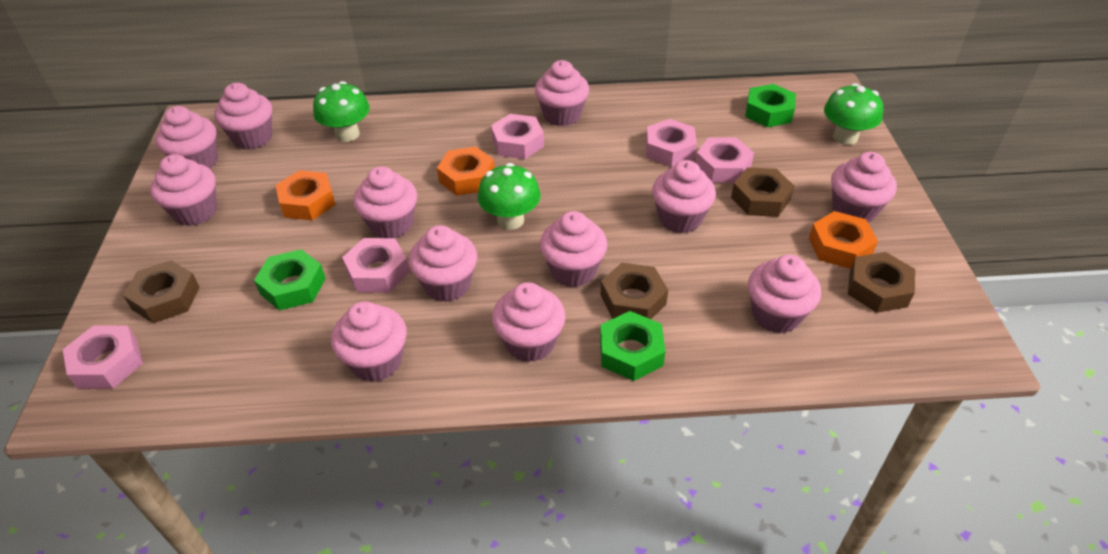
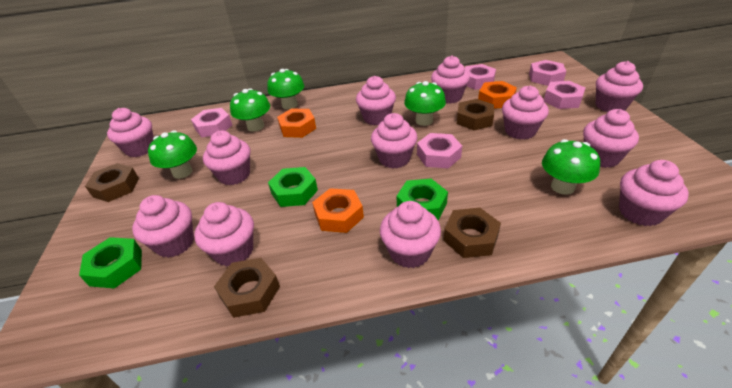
green mushroom: [313,81,370,142] [478,163,541,230] [824,83,883,145] = 3 -> [148,130,197,179] [230,88,270,132] [267,69,304,109] [404,81,446,126] [542,139,600,195] = 5

